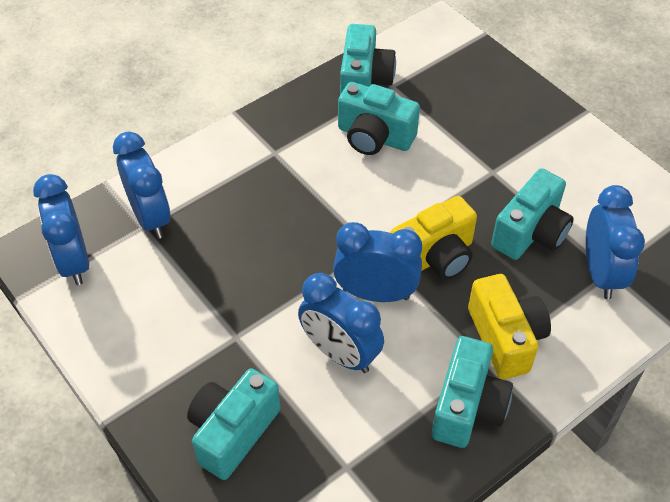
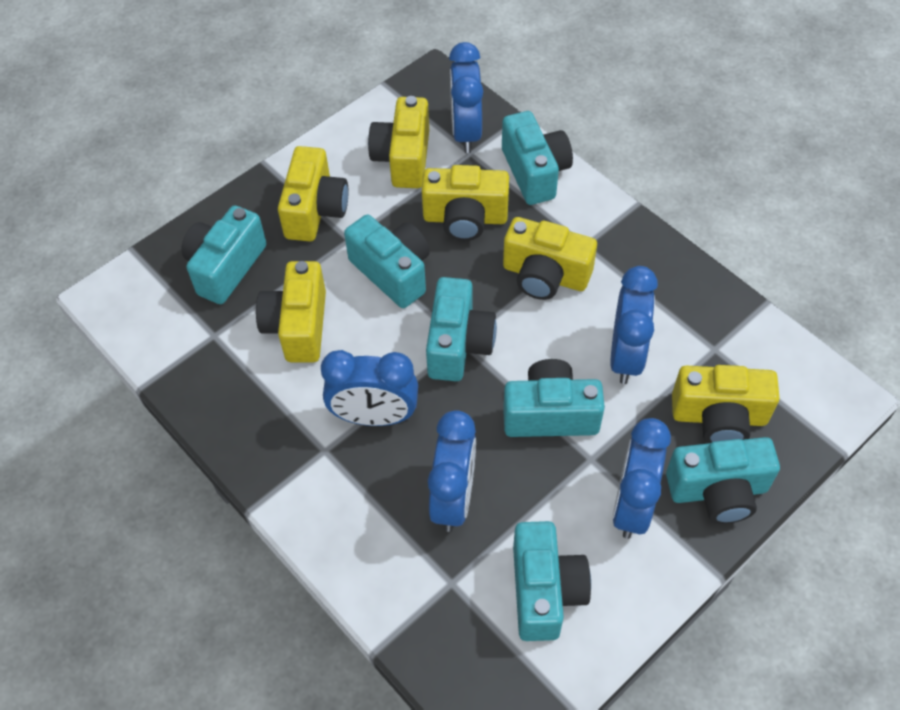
turquoise camera: [187,368,280,480] [338,82,420,155] [340,24,396,95] [432,336,513,448] [491,168,574,260] = 5 -> [182,205,267,304] [344,215,430,308] [426,277,497,381] [502,111,573,205] [503,359,605,437] [513,521,591,641] [666,437,780,524] = 7
yellow camera: [390,196,477,280] [468,274,551,379] = 2 -> [256,261,326,362] [278,146,348,242] [368,96,429,188] [422,165,509,241] [503,217,597,300] [672,365,780,443] = 6

